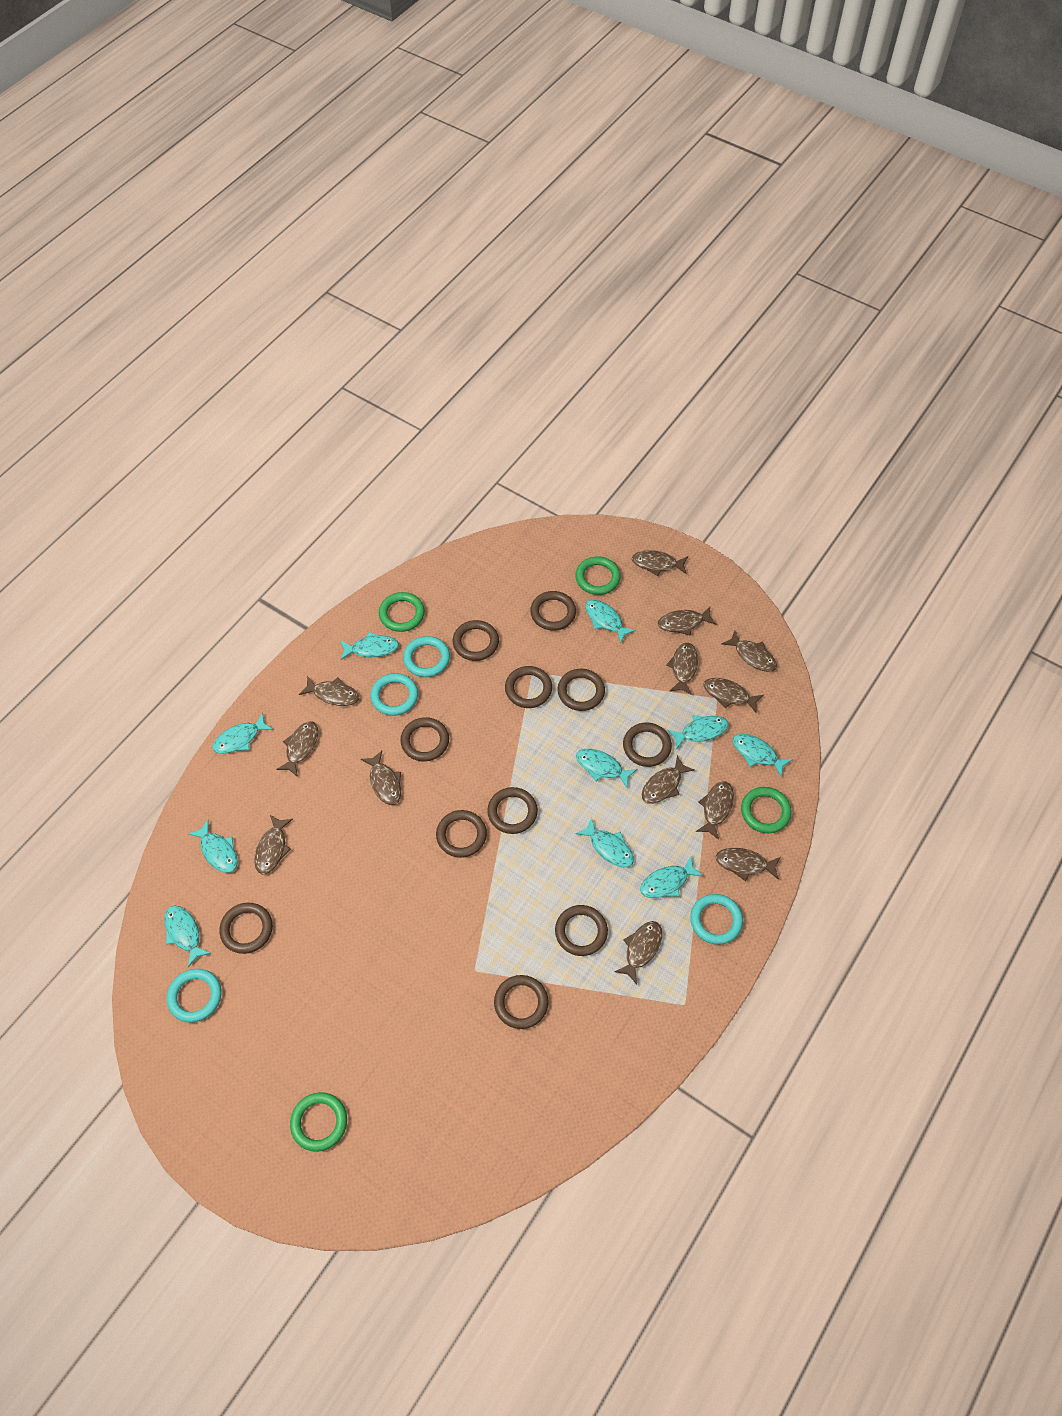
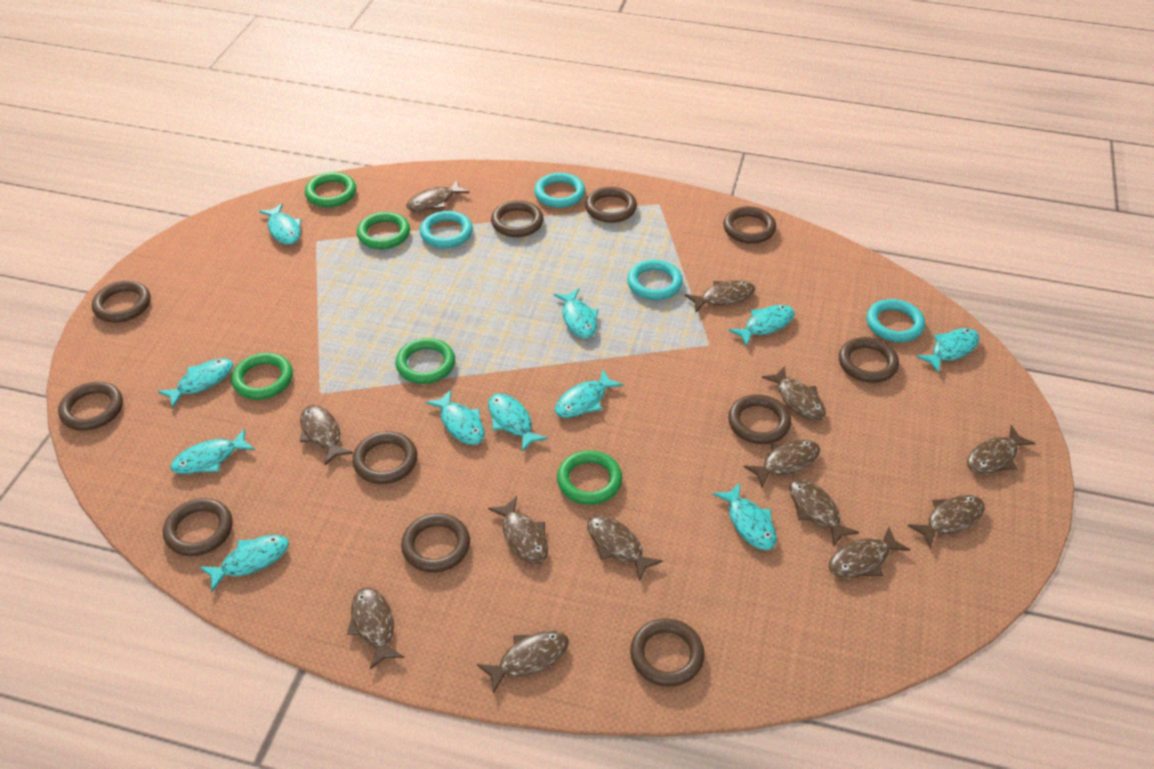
green ring: [290,1092,347,1152] [379,592,425,632] [576,557,621,595] [741,787,792,833] = 4 -> [231,353,293,400] [305,172,356,207] [357,212,410,249] [396,338,455,384] [557,450,622,505] = 5
turquoise fish: [164,905,212,967] [188,820,238,873] [212,712,273,754] [340,632,399,660] [575,817,634,867] [576,749,637,788] [585,600,636,644] [640,856,703,898] [667,715,729,750] [732,734,793,777] = 10 -> [158,358,233,408] [171,428,255,474] [200,535,289,592] [259,203,302,245] [426,389,485,445] [488,393,548,452] [554,288,599,338] [555,370,623,418] [713,483,777,550] [728,305,795,347] [916,328,980,373] = 11

